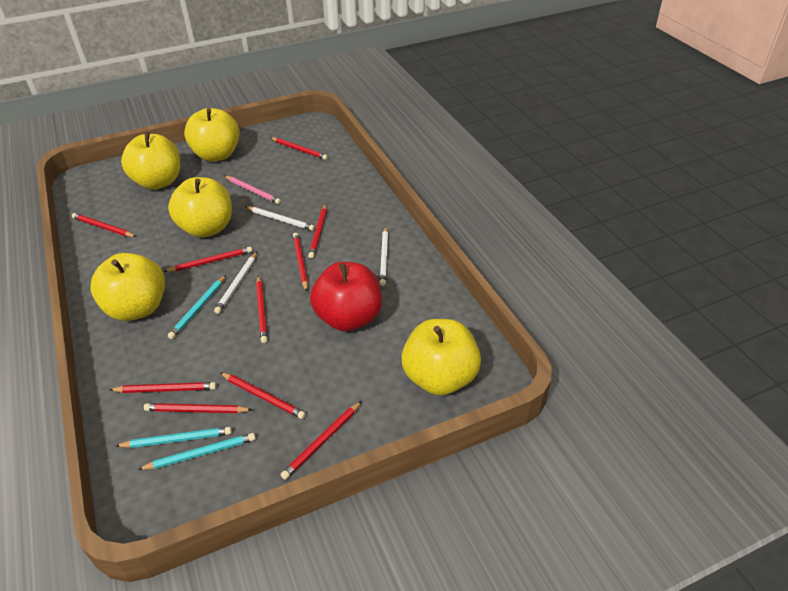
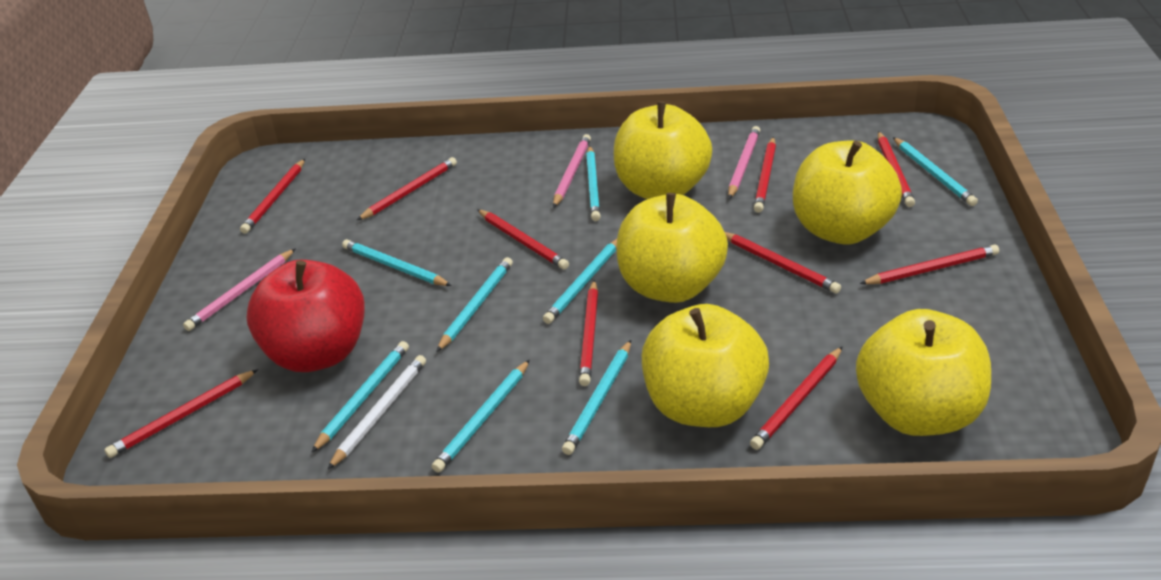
pink pencil: [225,176,281,204] = 1 -> [183,249,295,331] [553,134,591,208] [728,126,760,199] = 3
turquoise pencil: [116,427,232,448] [138,433,256,470] [168,275,226,339] = 3 -> [311,341,409,453] [342,239,452,286] [432,360,530,473] [436,257,513,352] [543,239,617,324] [562,340,631,455] [586,146,601,221] [893,137,978,206] = 8
white pencil: [214,252,257,314] [246,206,315,231] [380,226,388,286] = 3 -> [327,355,426,470] = 1

